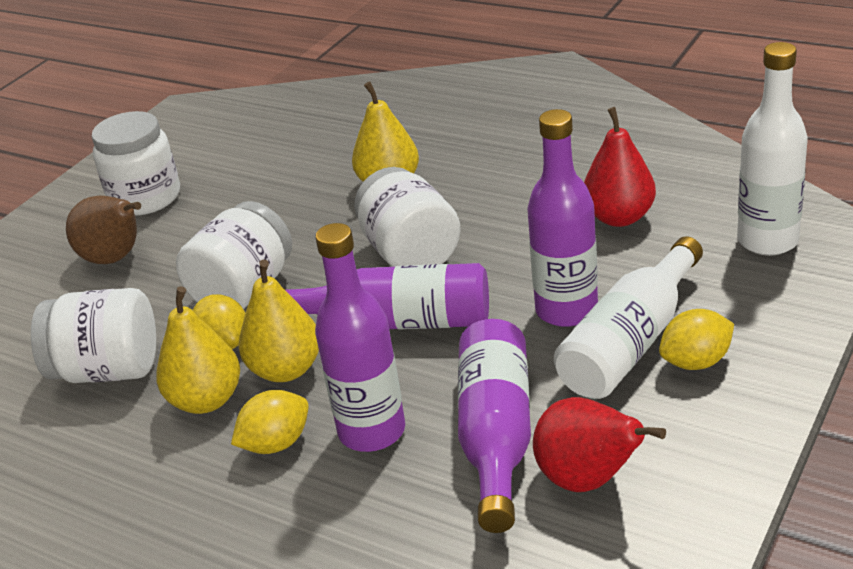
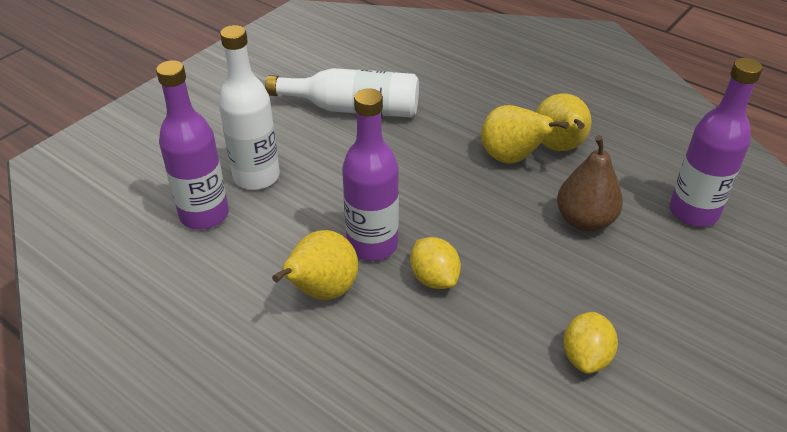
purple bottle: [283,263,489,330] [315,223,405,452] [458,319,531,533] [527,109,598,327] = 4 -> [156,60,229,230] [342,88,399,261] [670,58,763,227] = 3
red pear: [533,397,666,492] [584,107,656,227] = 2 -> none = 0
white jar: [31,288,156,383] [92,111,180,216] [176,201,292,309] [354,167,461,267] = 4 -> none = 0
yellow lemon: [193,294,245,349] [231,390,309,454] [659,309,734,370] = 3 -> [410,237,461,289] [563,312,618,374] = 2

